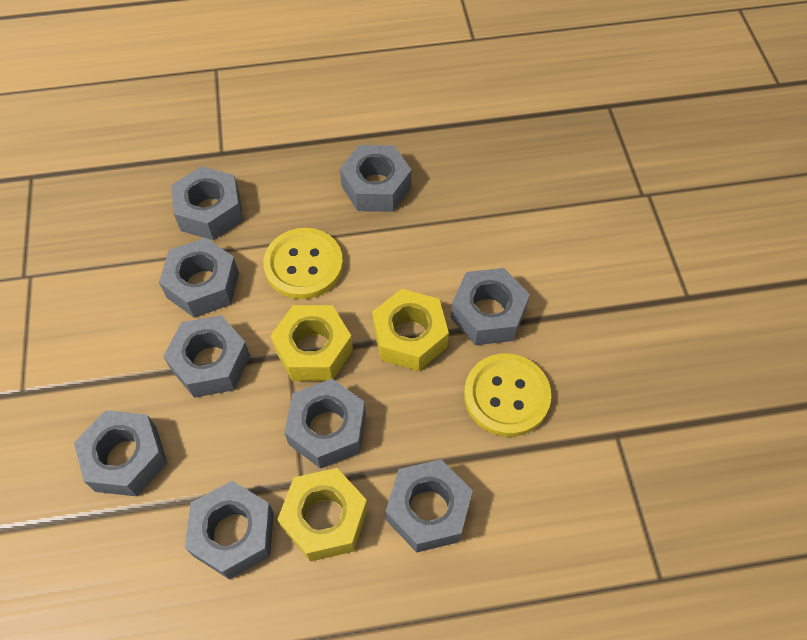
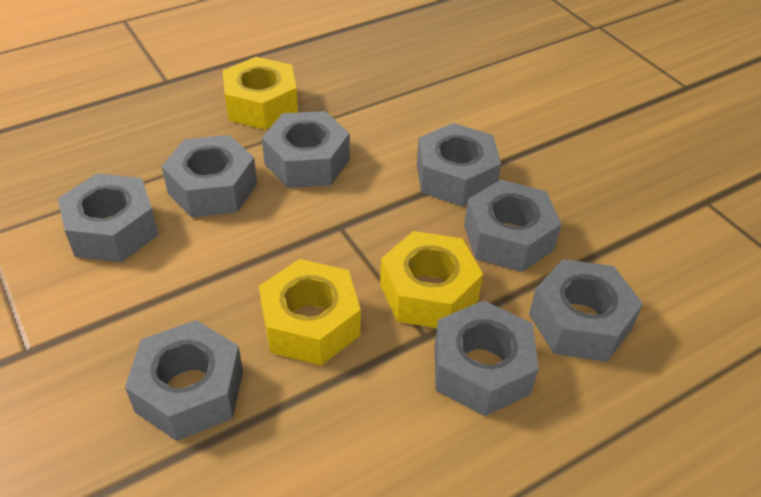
grey nut: [74,410,167,496] [159,238,239,318] [163,315,250,398] [171,166,243,240] [185,481,274,579] [284,379,366,469] [340,145,412,212] [386,459,473,553] [451,268,530,345] = 9 -> [58,173,159,262] [125,320,243,441] [161,135,257,218] [262,111,350,188] [417,123,501,206] [435,300,539,416] [464,180,561,272] [529,259,643,362] = 8
yellow button: [263,228,343,299] [464,353,551,437] = 2 -> none = 0

